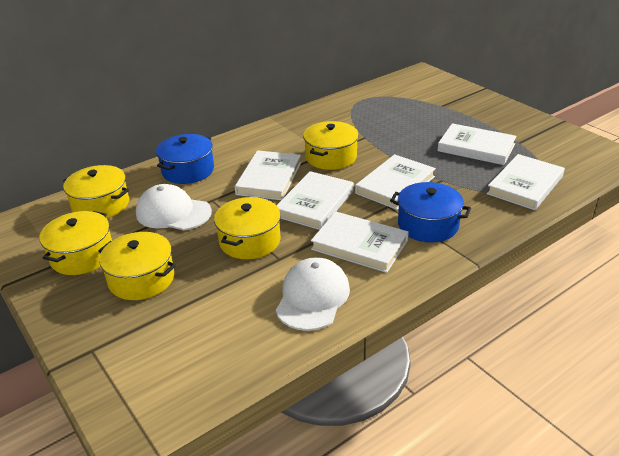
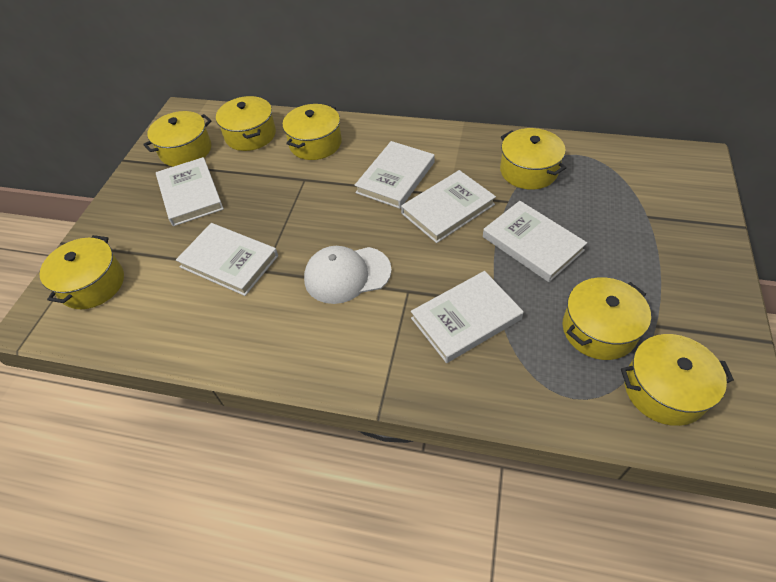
blue pot: [156,134,214,184] [390,182,471,243] = 2 -> none = 0
white cap: [136,184,212,230] [276,257,350,331] = 2 -> [304,246,392,304] = 1
yellow pot: [40,211,112,275] [63,165,129,218] [99,232,176,300] [214,197,281,259] [303,121,359,170] = 5 -> [39,235,124,309] [143,111,212,167] [216,96,276,151] [282,104,342,160] [500,128,566,190] [563,277,651,360] [621,334,734,426] = 7

